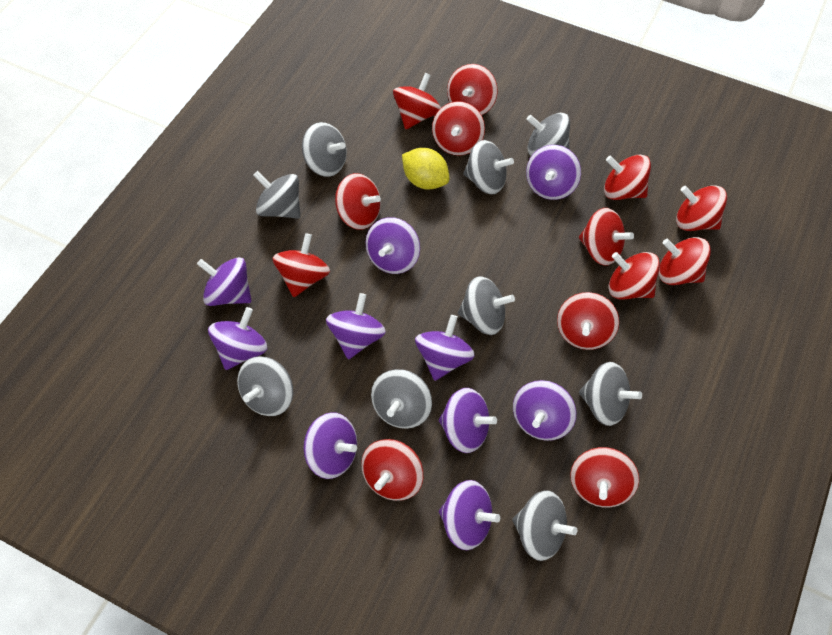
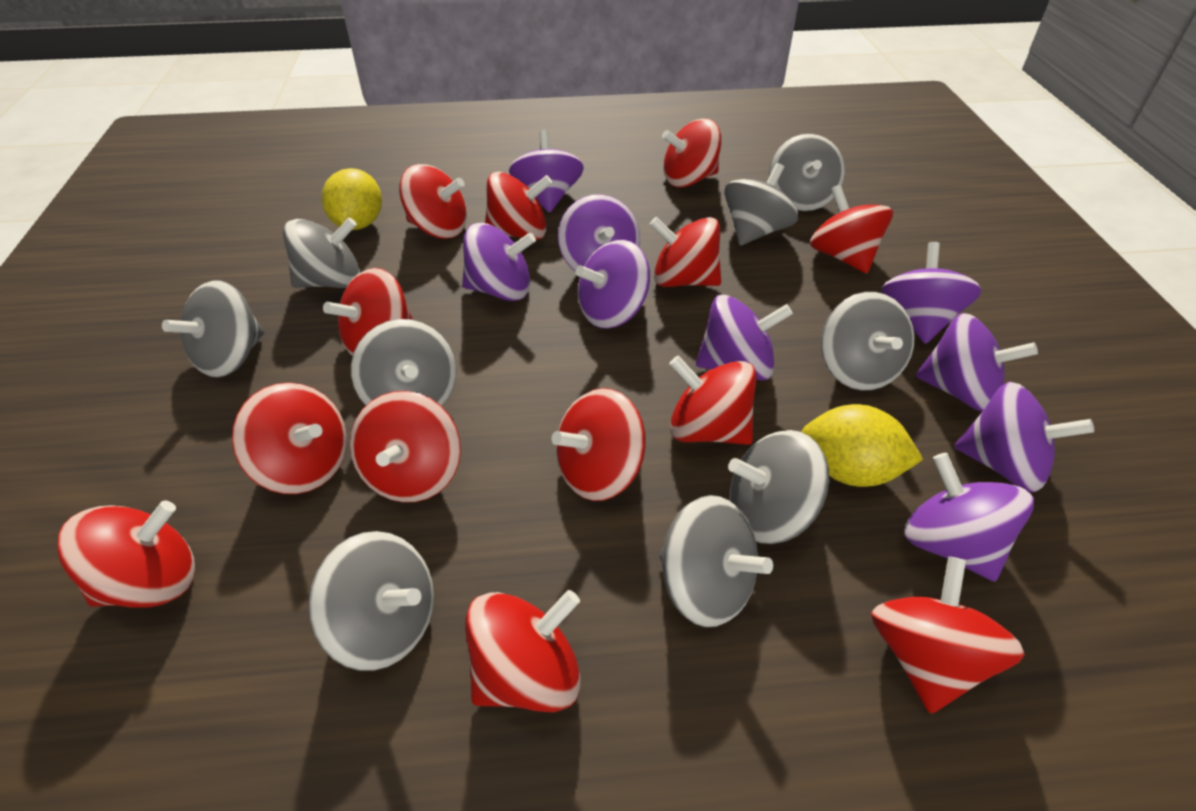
purple spinning top: [197,257,252,306] [208,307,267,370] [304,412,357,479] [326,293,386,359] [366,217,420,274] [415,315,475,381] [439,388,497,453] [439,480,500,550] [513,380,576,441] [526,145,581,200] = 10 -> [462,223,536,301] [509,130,584,213] [558,194,640,272] [576,240,650,329] [696,295,793,381] [881,242,982,344] [904,453,1034,581] [916,313,1038,411] [954,382,1094,492] = 9
yellow lemon: [402,148,450,190] = 1 -> [322,168,382,230] [801,404,923,487] = 2

